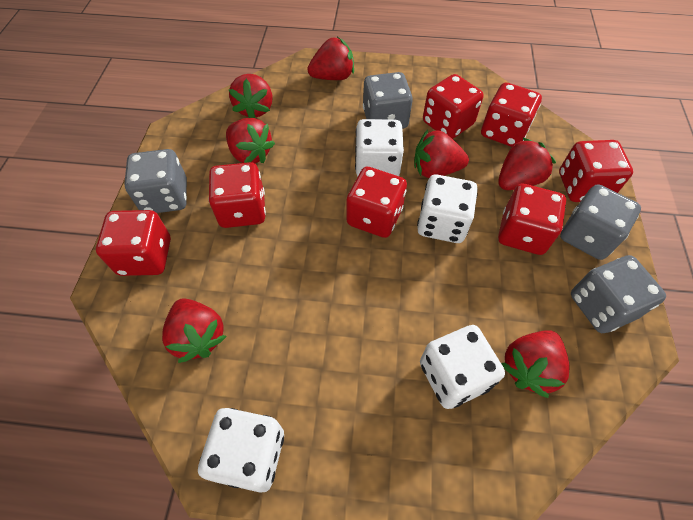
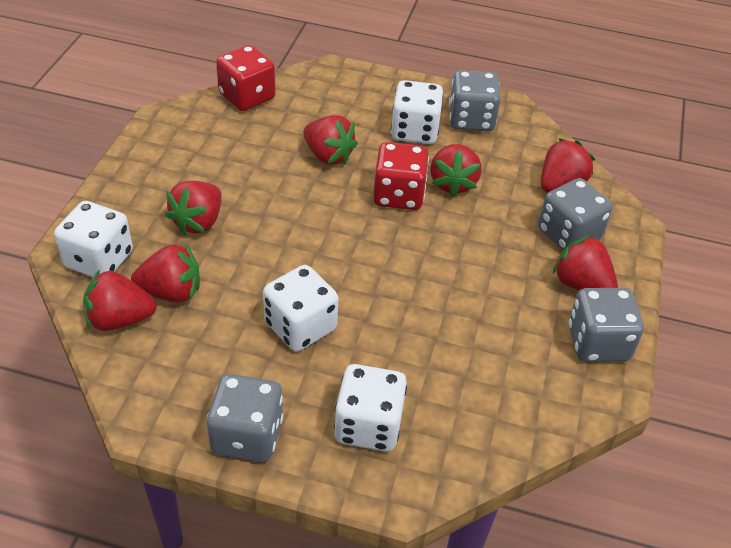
red dice: [96,210,171,276] [208,162,266,228] [347,167,407,238] [423,74,484,139] [481,83,542,147] [498,184,566,255] [559,140,633,202] = 7 -> [216,45,276,111] [373,142,429,210] = 2

